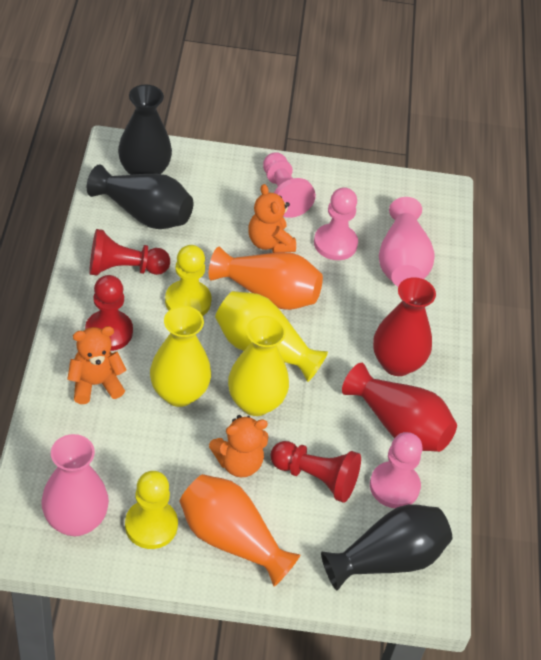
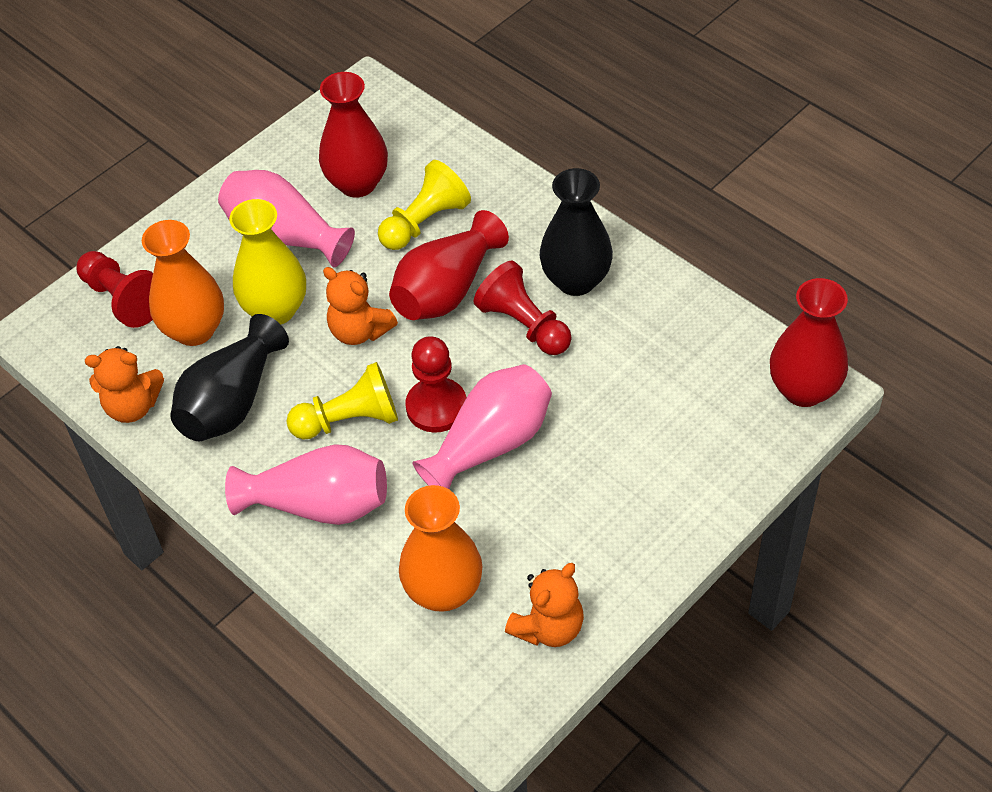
black vase: [87,164,193,229] [118,84,172,175] [321,504,452,591] = 3 -> [170,314,289,441] [540,168,613,296] = 2
pink pawn: [263,152,316,218] [314,187,358,260] [370,432,422,508] = 3 -> none = 0
pink vase: [41,434,109,536] [379,197,435,287] = 2 -> [218,170,355,267] [225,444,387,525] [412,364,552,489] = 3
red vase: [342,363,457,452] [373,277,436,376] = 2 -> [319,72,388,197] [389,210,509,320] [770,278,848,407] = 3
yellow vase: [150,306,211,407] [215,291,328,382] [228,316,289,416] = 3 -> [229,199,306,324] = 1

